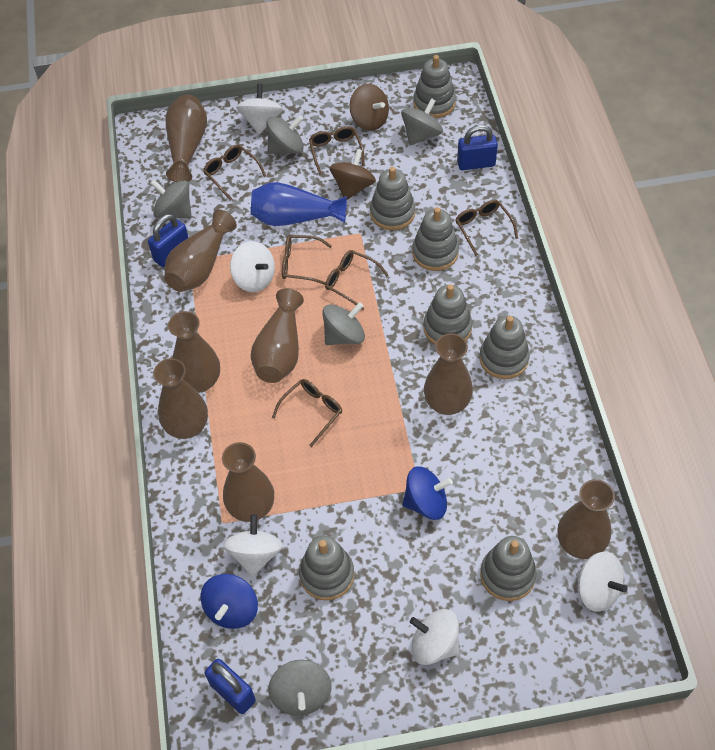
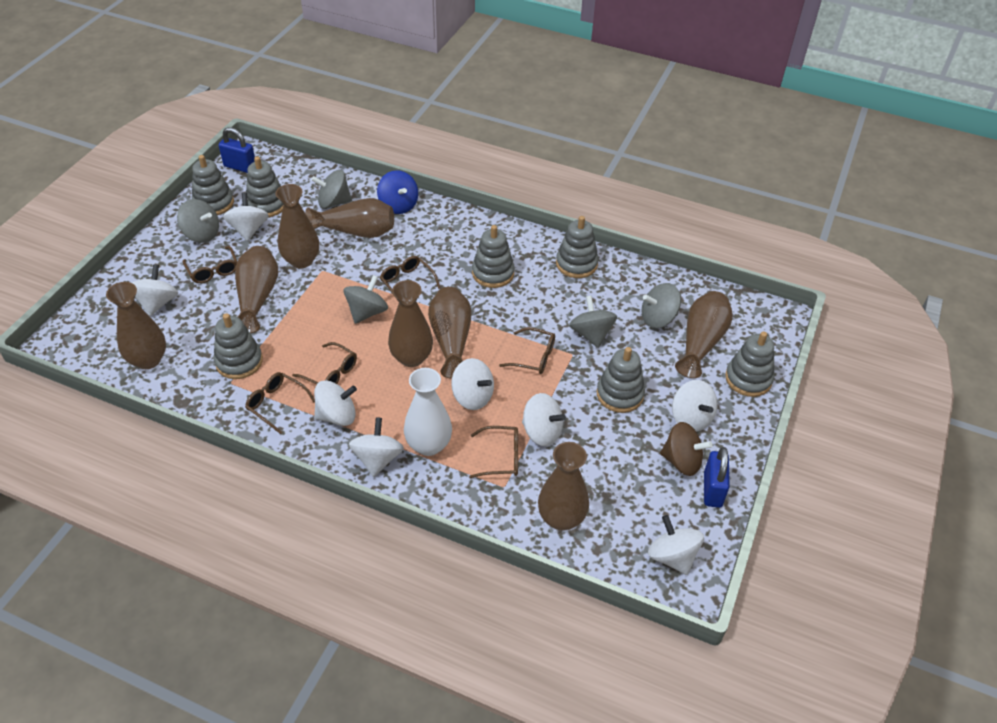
blue padlock: [148,214,189,267] [205,659,256,714] [457,125,498,170] = 3 -> [219,127,255,173] [704,447,730,508] = 2
blue spinning top: [201,574,258,629] [402,466,453,520] = 2 -> [377,170,418,214] = 1
blue vase: [251,182,347,226] = 1 -> none = 0
brown spinning top: [330,149,376,200] [349,84,389,131] = 2 -> [660,422,713,476] = 1
white spinning top: [224,514,283,577] [230,241,275,292] [236,83,282,135] [410,609,459,665] [576,552,628,612] = 5 -> [132,264,178,316] [223,193,269,241] [314,380,357,426] [349,417,404,477] [451,358,494,410] [522,393,566,446] [648,515,704,575] [672,380,718,432] = 8
white vase: none = 0 -> [404,368,452,456] = 1

